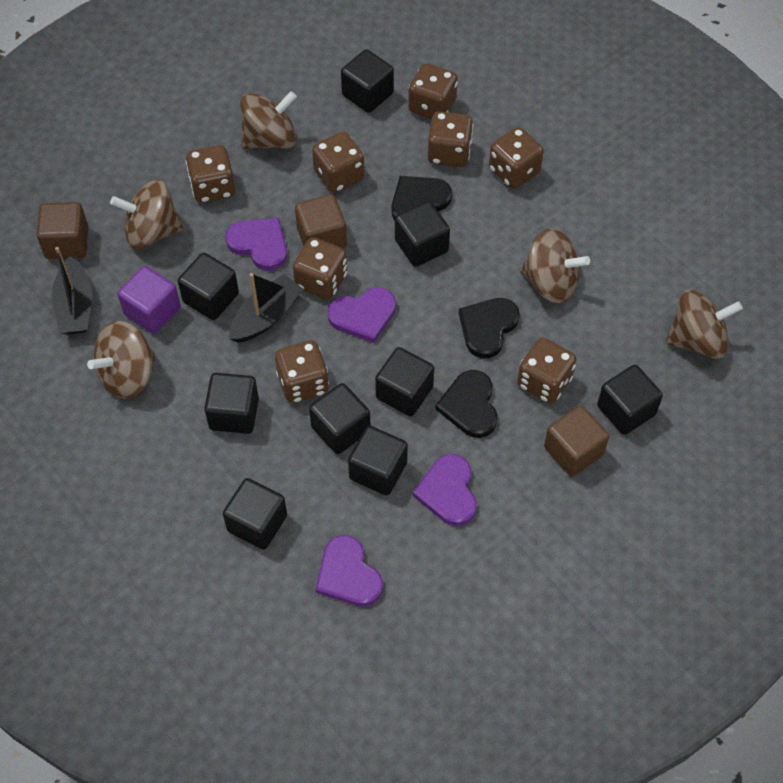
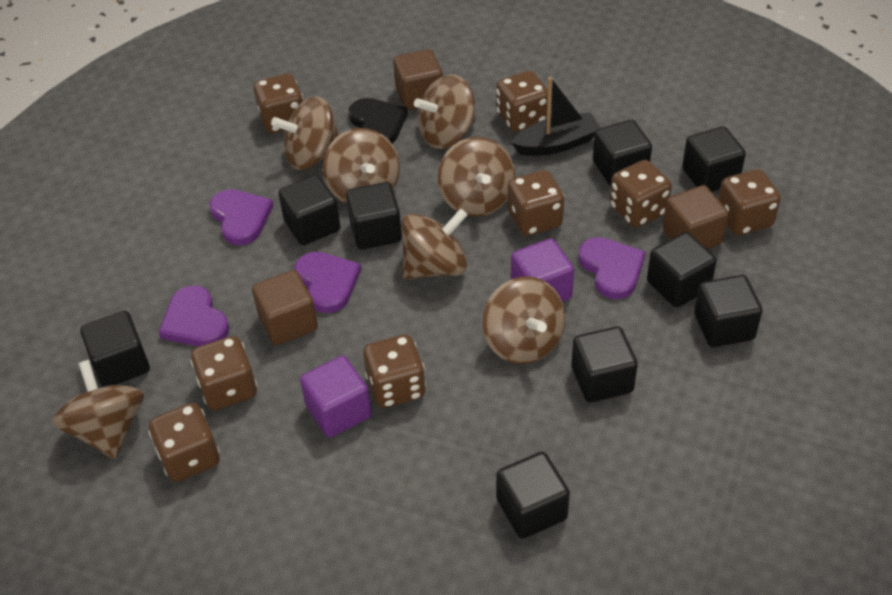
black boat: [52,247,92,335] [229,273,303,343] = 2 -> [511,77,601,156] = 1
black heart: [391,176,452,221] [436,370,498,438] [459,298,520,358] = 3 -> [348,98,408,144] = 1
brown spinning top: [87,321,156,399] [110,180,184,249] [240,91,297,149] [520,228,590,303] [666,289,743,359] = 5 -> [52,360,144,459] [271,96,340,170] [323,128,400,204] [401,209,467,279] [414,75,476,149] [438,137,515,217] [483,276,565,364] = 7
purple cube: [118,266,181,334] = 1 -> [300,356,372,437] [511,238,574,302] = 2

